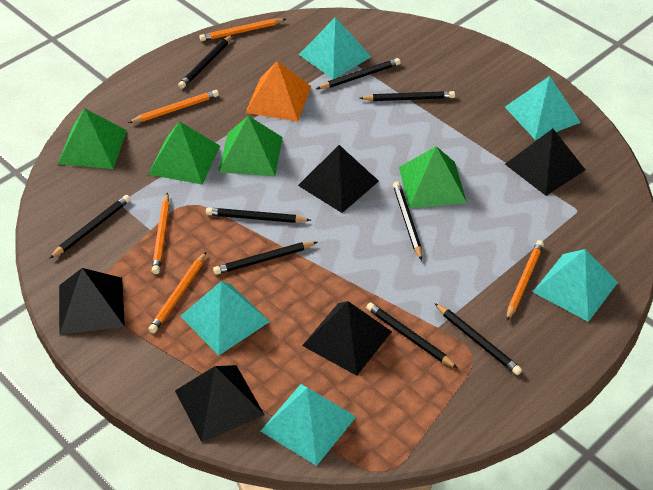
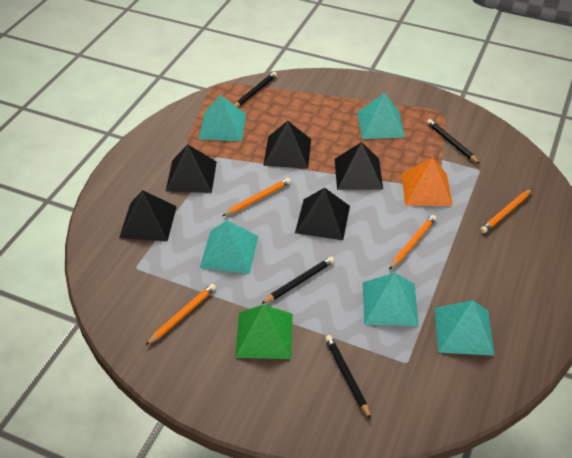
black pencil: [49,195,131,259] [178,35,232,89] [206,207,311,223] [213,242,317,275] [316,58,401,89] [359,91,455,101] [366,302,457,368] [393,182,422,261] [434,303,522,375] = 9 -> [235,72,277,107] [261,257,335,304] [325,335,371,419] [427,119,480,164] = 4
green pyramid: [58,108,127,169] [148,121,220,185] [219,116,283,176] [399,146,467,208] = 4 -> [235,304,293,359] = 1
orange pencil: [128,90,219,123] [148,252,206,334] [152,192,170,274] [199,18,286,41] [506,240,544,321] = 5 -> [145,284,216,346] [222,178,291,216] [389,215,436,270] [480,189,532,233] = 4

